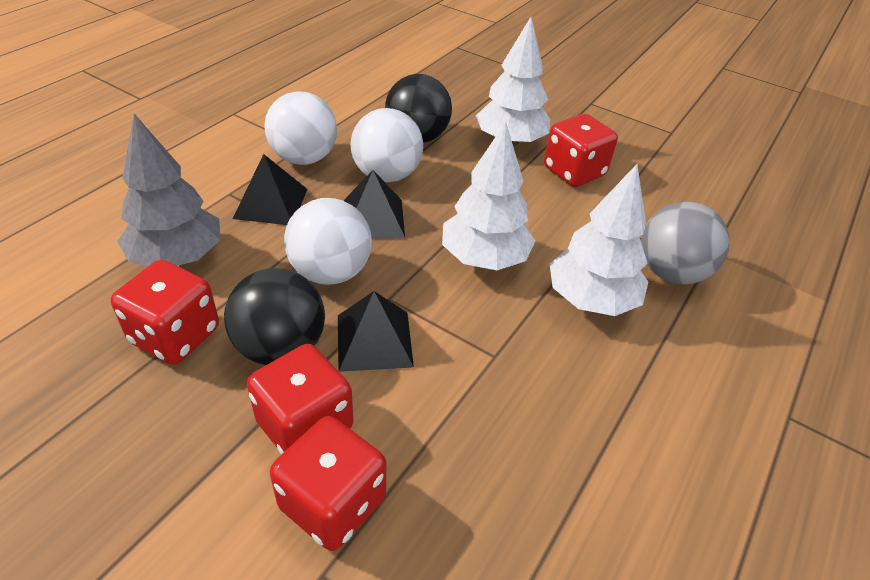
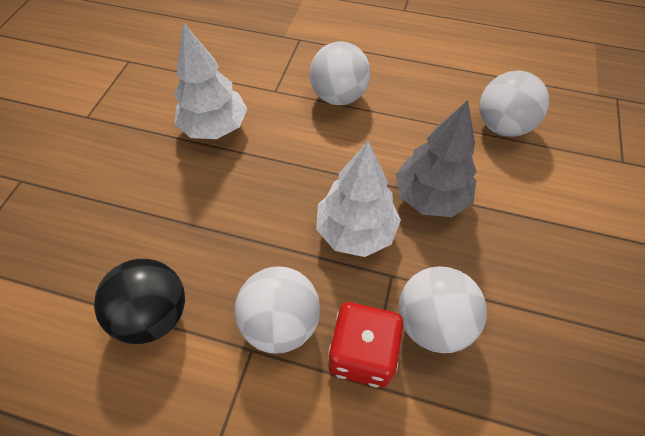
black ball: [224,268,325,365] [385,74,452,143] = 2 -> [94,259,185,344] = 1
black pyramid: [233,154,307,225] [338,291,414,372] [343,170,405,239] = 3 -> none = 0
grey ball: [641,202,730,284] = 1 -> none = 0
red dice: [111,260,219,365] [247,344,353,454] [270,416,386,551] [544,114,618,187] = 4 -> [328,302,404,388] = 1
white ball: [264,91,337,165] [284,198,372,285] [351,108,423,182] = 3 -> [235,266,320,354] [310,41,370,105] [399,266,487,353] [480,71,549,137] = 4
white tree: [442,122,535,270] [476,17,550,146] [550,164,648,316] = 3 -> [174,23,247,139] [316,141,401,257] = 2

